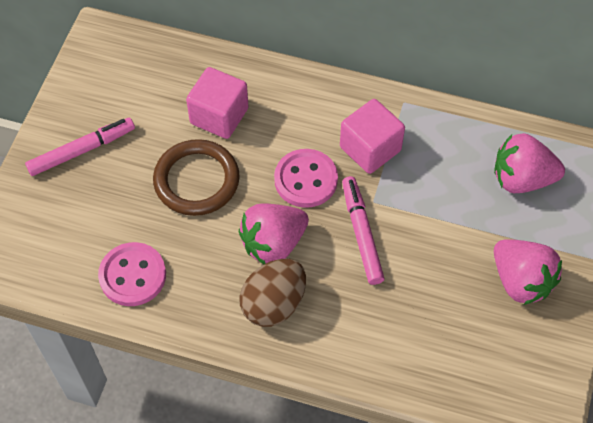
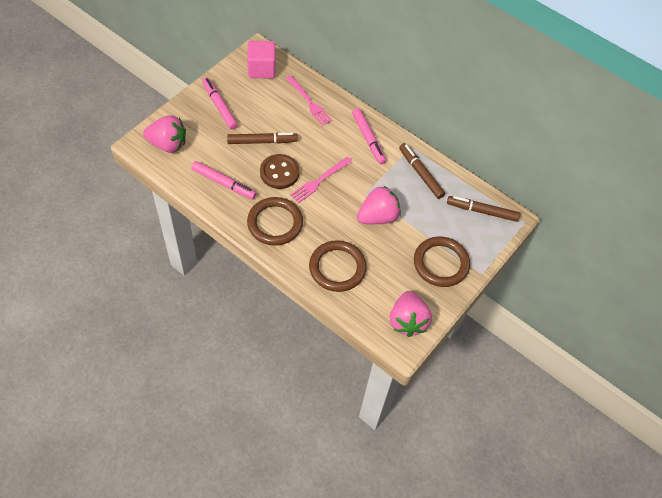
brown button: none = 0 -> [260,154,300,189] = 1
brown egg: [239,259,306,327] = 1 -> none = 0
brown marker: none = 0 -> [227,133,298,144] [399,143,445,199] [447,196,520,222] = 3
brown ring: [153,139,240,216] = 1 -> [247,197,303,246] [309,240,367,292] [414,236,470,287] = 3
pink button: [98,242,166,306] [274,149,338,208] = 2 -> none = 0
pink cube: [186,67,249,139] [340,99,405,174] = 2 -> [247,41,276,78] = 1
pink fork: none = 0 -> [286,76,332,126] [290,157,352,203] = 2
pink marker: [25,118,135,176] [342,176,384,285] = 2 -> [191,161,257,199] [202,77,238,130] [352,108,386,164] = 3

